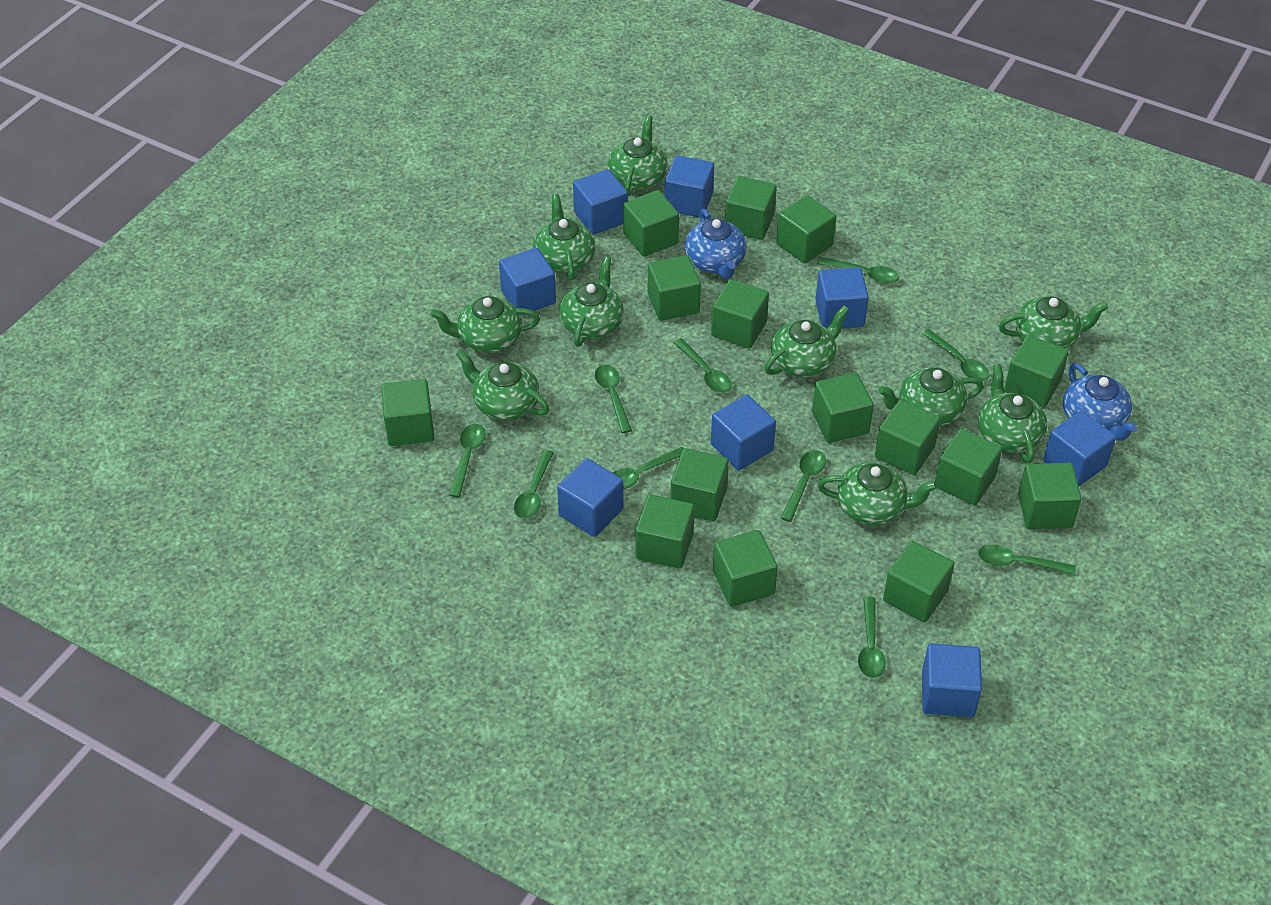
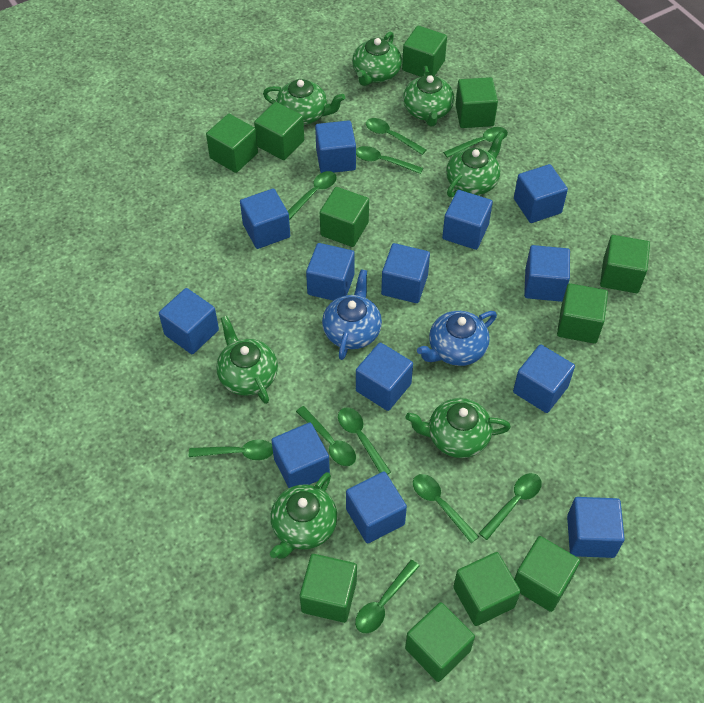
blue cube: [499,248,556,315] [557,458,623,537] [573,169,628,235] [664,155,714,217] [711,395,776,470] [815,267,869,329] [922,643,982,717] [1043,410,1116,486] = 8 -> [159,288,219,354] [240,188,290,249] [271,423,330,488] [306,243,355,301] [315,120,356,173] [346,471,407,544] [356,342,413,411] [381,243,430,303] [442,190,493,250] [513,344,575,413] [514,164,568,223] [524,245,570,302] [567,497,625,558] = 13
green cube: [381,379,434,446] [623,190,679,257] [635,494,695,569] [648,255,701,321] [670,448,729,521] [711,279,769,349] [713,530,778,607] [725,176,777,240] [776,195,836,263] [812,373,874,443] [875,400,941,475] [883,541,954,622] [935,429,1002,505] [1004,335,1069,407] [1018,463,1082,529] = 15 -> [206,114,258,173] [254,102,304,160] [300,554,357,623] [320,187,369,247] [402,26,447,77] [405,602,475,682] [453,552,521,626] [456,77,498,128] [514,536,580,612] [557,283,608,344] [600,235,650,293] = 11
green teapot: [431,296,540,353] [456,349,549,420] [533,194,596,280] [559,257,624,347] [608,115,668,196] [765,306,849,377] [818,462,937,525] [878,367,984,426] [978,364,1047,463] [999,296,1108,349] = 10 -> [216,316,278,404] [263,79,345,125] [270,472,337,559] [352,32,402,86] [403,66,454,126] [406,398,511,458] [446,131,505,197] = 7

